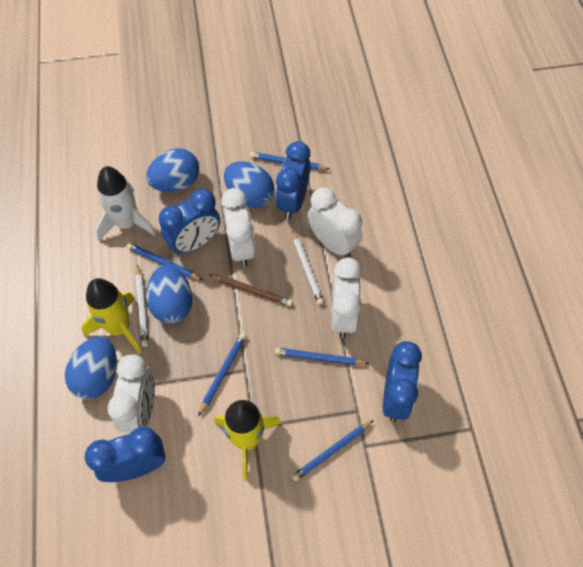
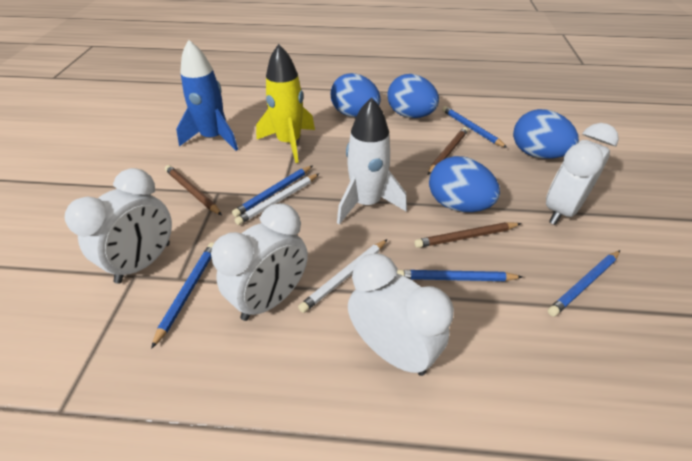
blue clock: [85,427,166,482] [159,189,220,255] [275,141,310,219] [383,341,422,422] = 4 -> none = 0
blue rocket: none = 0 -> [176,40,238,151] = 1
brown pencil: [209,274,293,306] = 1 -> [165,165,222,215] [414,222,521,248] [428,127,468,175] = 3
yellow rocket: [81,278,141,353] [215,400,282,479] = 2 -> [256,44,315,163] = 1

